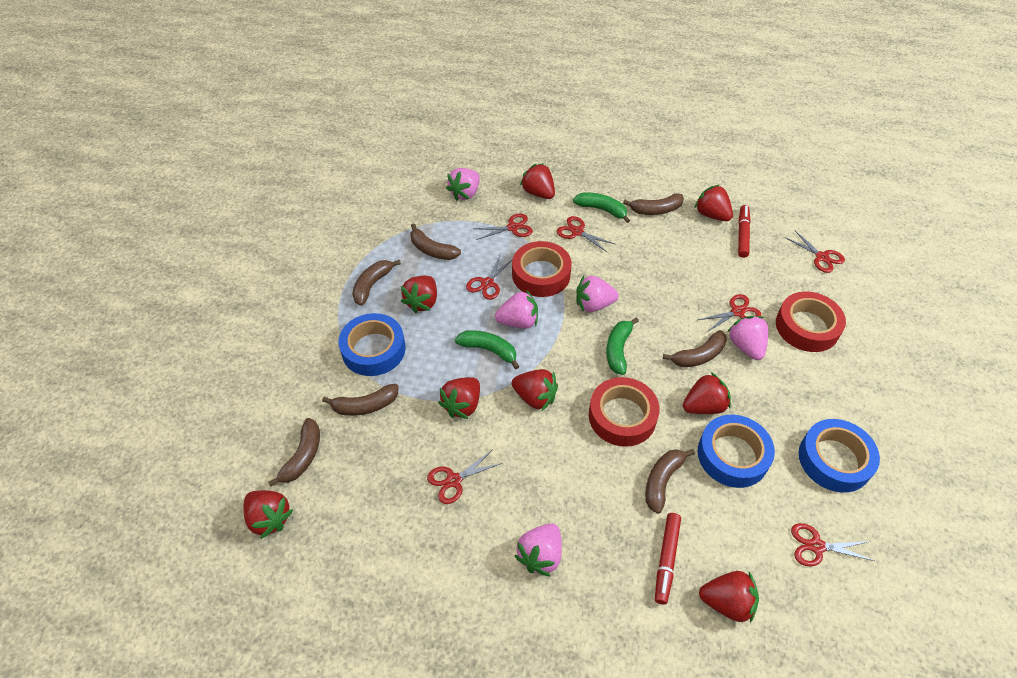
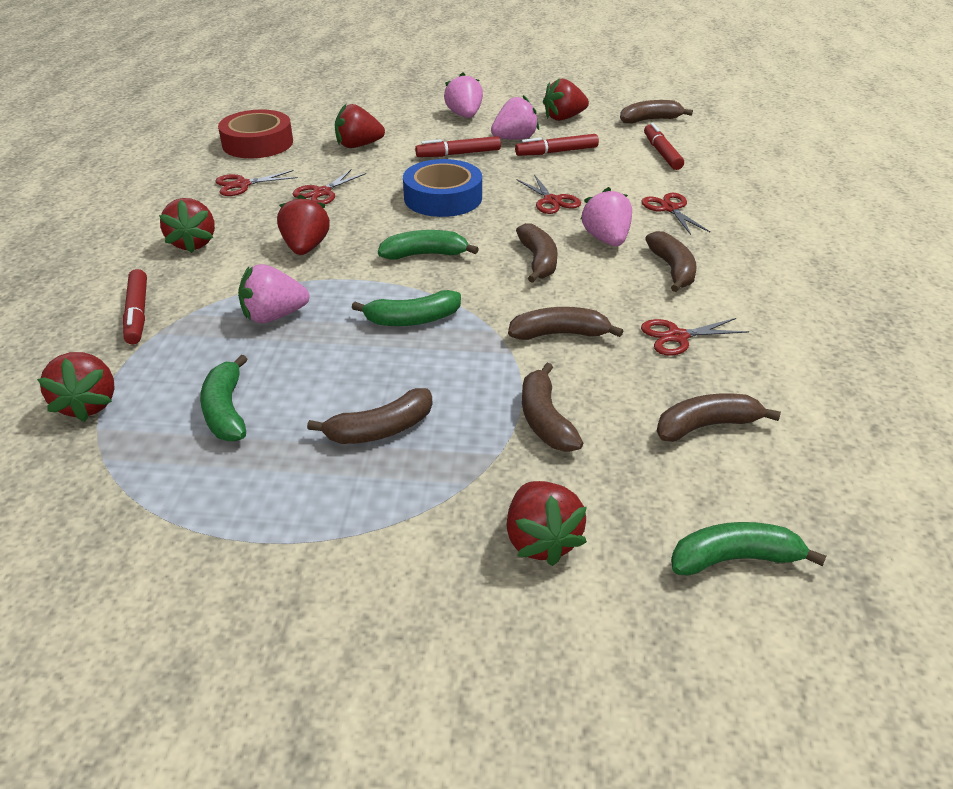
blue tape: [339,313,406,376] [698,415,775,488] [799,419,880,493] = 3 -> [403,159,482,217] = 1
green banana: [455,330,520,369] [573,192,630,223] [606,317,639,375] = 3 -> [200,355,248,441] [352,290,461,326] [378,230,479,259] [671,522,827,576] = 4
pink strawberry: [446,168,480,201] [495,290,538,329] [515,523,562,577] [576,276,619,312] [727,316,768,360] = 5 -> [238,264,309,323] [444,72,483,118] [491,95,539,140] [580,187,632,246] = 4
red marker: [655,513,681,605] [738,205,751,258] = 2 -> [123,269,147,344] [415,136,501,157] [515,134,599,156] [644,123,684,170] = 4
red scissors: [427,450,503,504] [466,254,513,300] [474,214,533,240] [557,216,615,253] [698,294,762,332] [785,230,845,273] [791,523,874,566] = 7 -> [215,170,298,196] [293,169,366,204] [517,174,581,214] [641,193,710,235] [641,318,749,356] = 5
red strawberry: [244,490,293,539] [401,276,437,313] [438,377,480,419] [512,369,558,411] [520,163,555,199] [683,372,731,414] [695,185,733,221] [699,571,759,623] = 8 -> [37,352,115,422] [159,198,215,253] [277,194,330,255] [335,104,385,148] [507,481,587,566] [543,78,589,121] = 6
red tape: [512,241,572,297] [589,377,660,447] [776,291,846,352] = 3 -> [218,110,293,158] = 1

